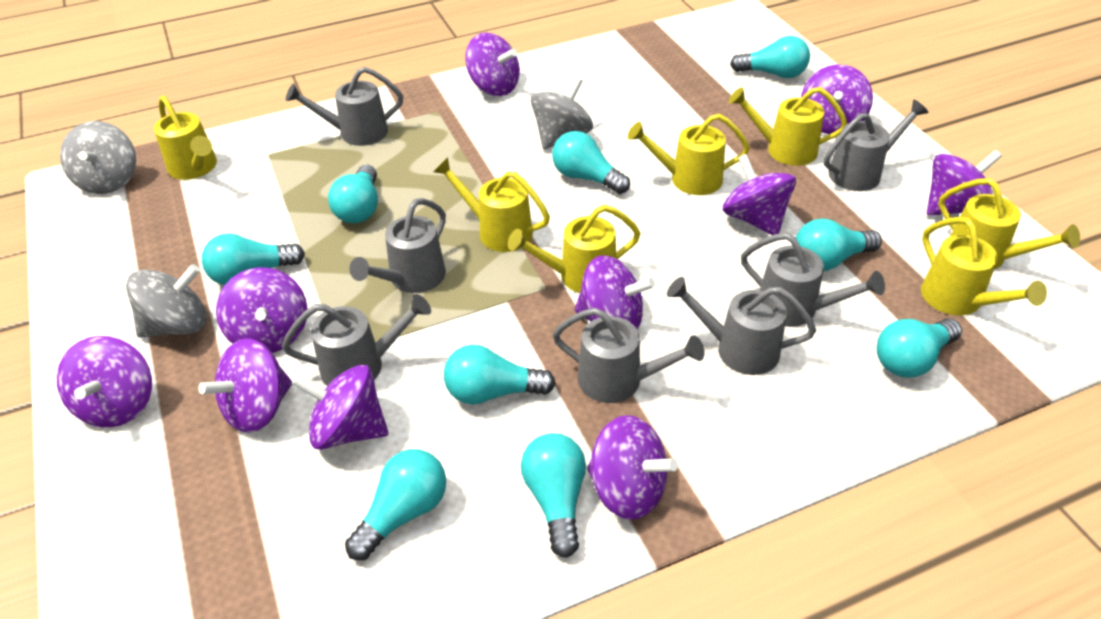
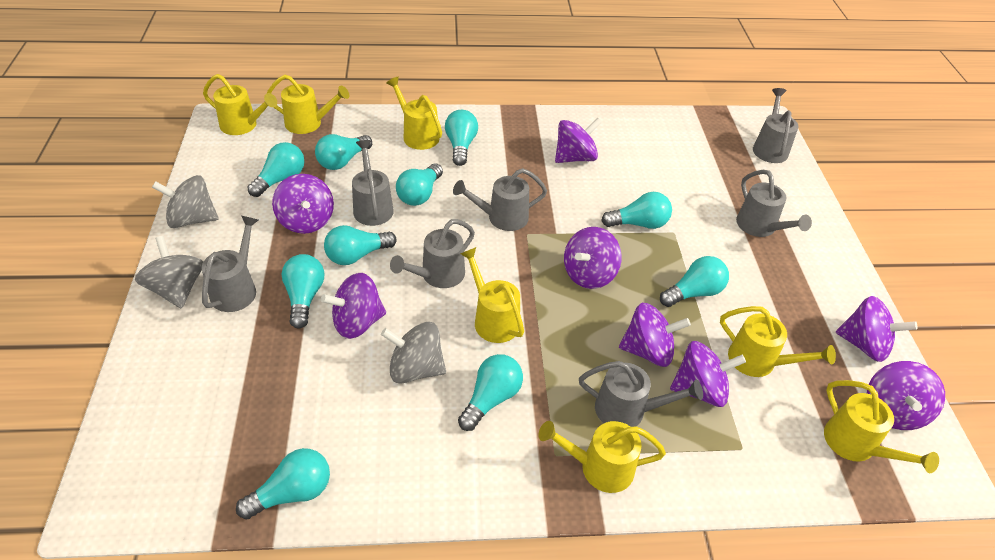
purple spinning top: [57,336,152,427] [198,338,292,433] [216,267,308,353] [292,365,388,450] [465,33,520,96] [575,255,655,329] [587,415,678,520] [722,154,796,235] [801,65,873,134] [927,150,1002,216] = 10 -> [272,174,334,234] [321,273,386,339] [555,118,602,163] [564,227,622,289] [619,303,691,367] [670,341,746,407] [836,296,918,362] [867,361,945,430] = 8
turquoise light bulb: [202,233,305,285] [328,165,378,223] [345,449,446,560] [444,345,556,404] [521,433,586,558] [552,131,630,194] [730,36,810,78] [796,218,882,271] [877,318,962,378] = 9 -> [236,448,330,520] [247,142,304,197] [281,254,324,328] [315,134,372,170] [324,225,397,265] [396,163,443,206] [445,110,478,166] [458,354,523,431] [601,192,672,229] [660,256,729,307] = 10

